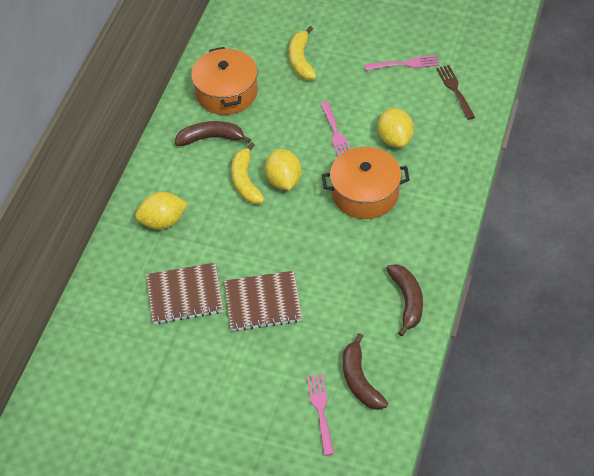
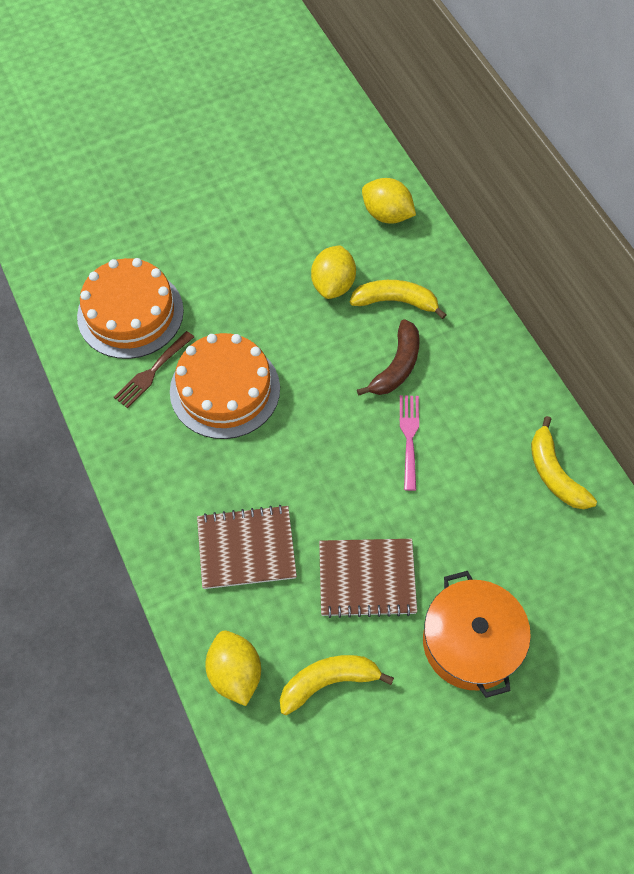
brown banana: [175,121,251,146] [343,333,388,410] [386,264,423,337] = 3 -> [357,319,420,396] = 1
orange cake: none = 0 -> [77,258,184,359] [170,333,280,439] = 2
orange pot: [191,47,258,115] [322,147,410,219] = 2 -> [423,571,531,698] = 1
pink fork: [306,374,334,456] [320,101,350,156] [365,55,439,70] = 3 -> [400,395,419,491] = 1
yellow banana: [231,142,265,204] [289,26,317,80] = 2 -> [280,655,394,715] [350,280,446,319] [531,416,597,509] = 3

